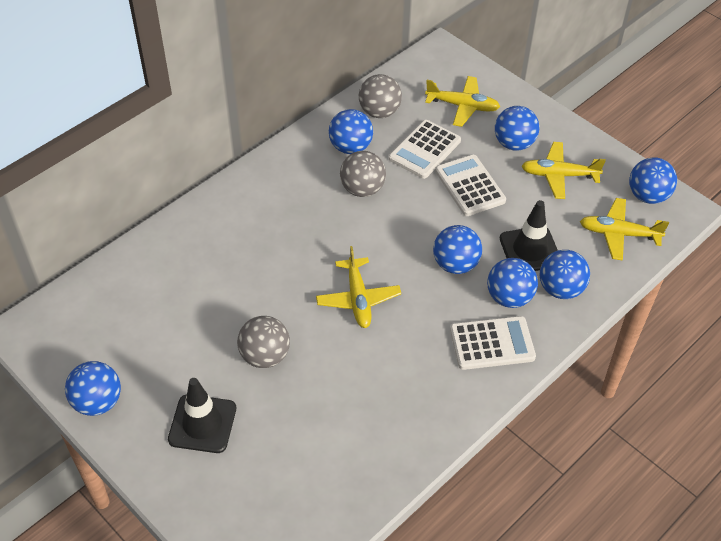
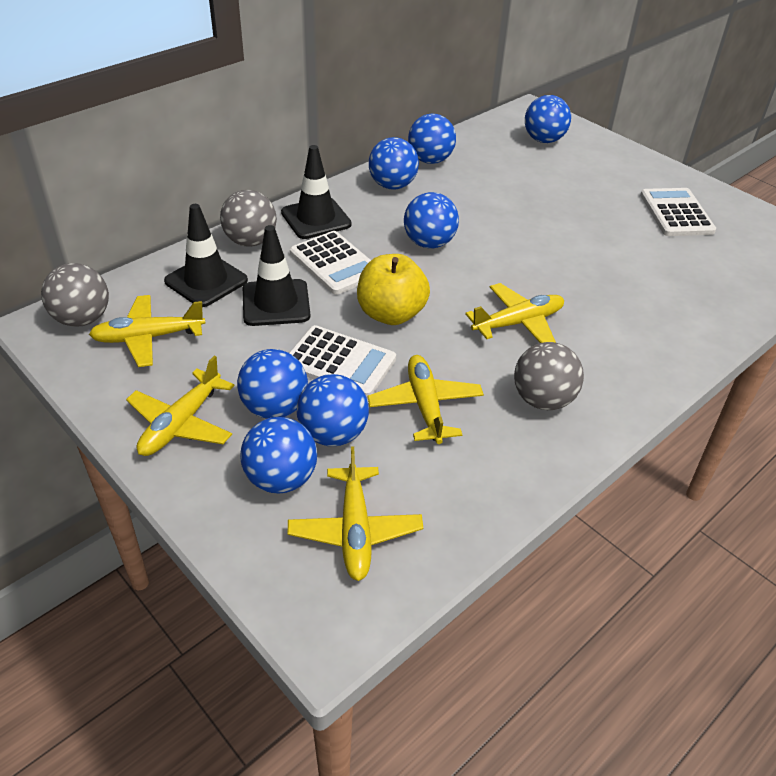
black traffic cone: [168,378,236,453] [500,200,558,271] = 2 -> [164,204,248,307] [243,225,310,326] [281,145,352,239] = 3
yellow apple: none = 0 -> [357,254,430,325] = 1
yellow plane: [316,246,401,328] [425,76,500,127] [521,142,606,199] [580,198,669,261] = 4 -> [89,295,206,367] [126,356,234,456] [288,446,423,581] [367,355,484,444] [465,283,564,343] = 5

